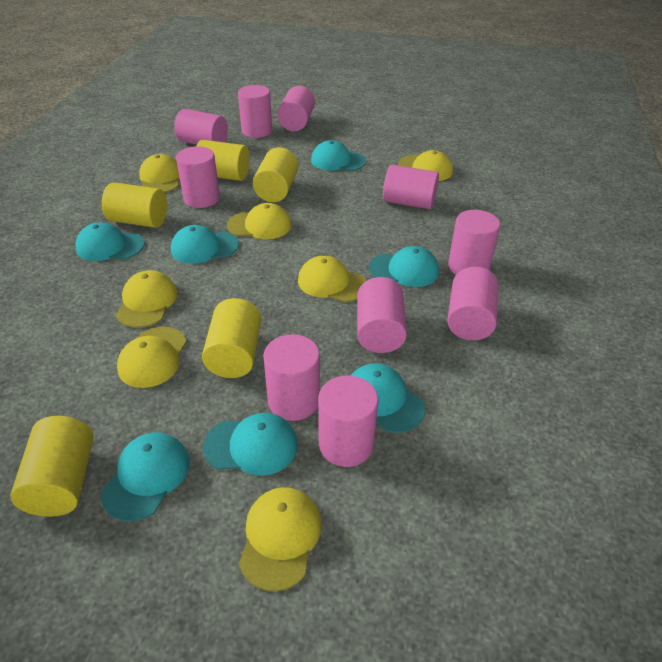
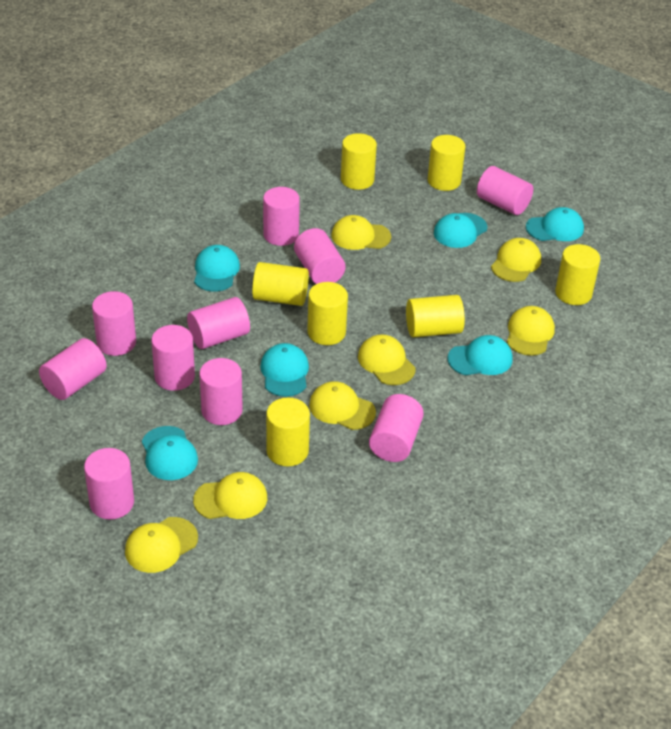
turquoise cap: [75,222,145,261] [101,433,190,521] [171,225,239,264] [203,413,298,476] [311,140,366,171] [351,363,425,433] [369,246,439,287] = 7 -> [142,426,198,480] [194,245,240,292] [260,343,309,397] [434,213,488,248] [447,335,513,375] [526,207,584,241] = 6
yellow cylinder: [10,416,94,517] [102,182,167,228] [196,140,250,181] [202,298,262,378] [253,147,298,202] = 5 -> [252,262,309,306] [266,398,310,466] [307,282,348,345] [341,133,377,190] [406,295,465,337] [428,135,465,191] [555,244,600,305] = 7

